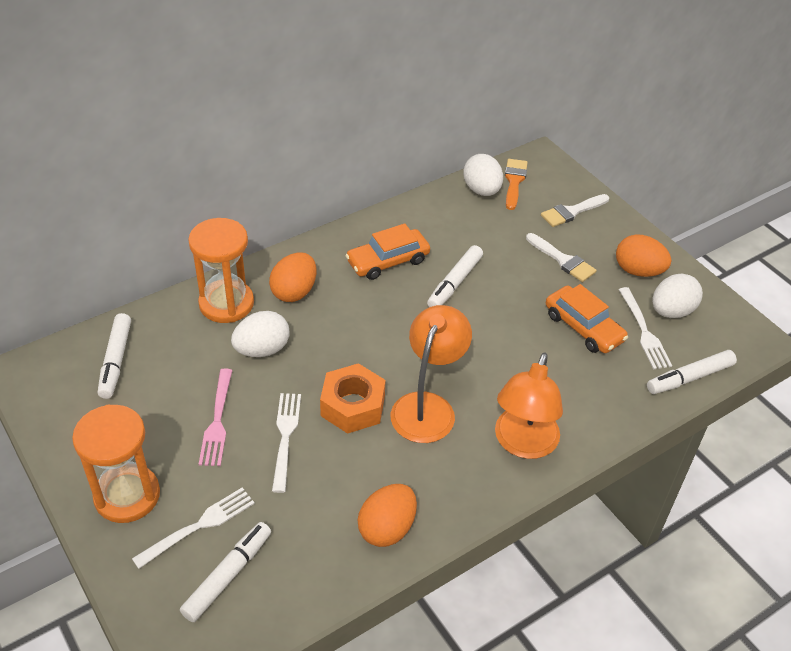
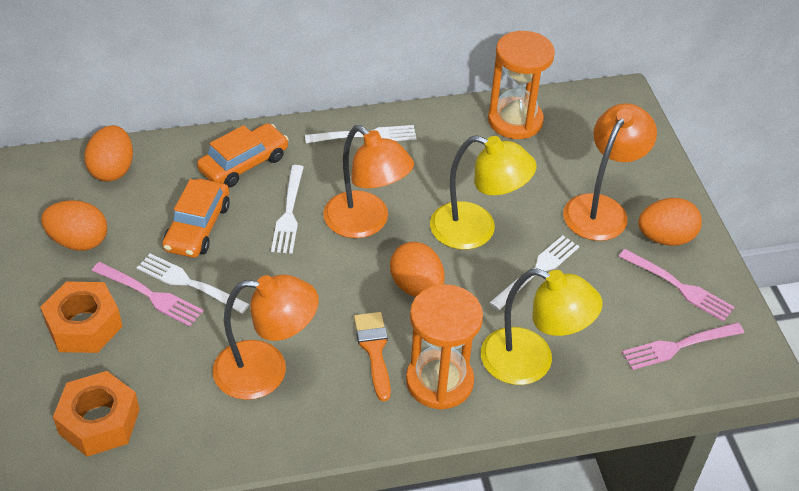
orange egg: [269,253,316,302] [357,484,417,547] [616,234,671,277] = 3 -> [41,200,107,251] [84,125,133,182] [390,242,444,297] [638,198,702,246] = 4
orange lamp: [391,305,472,443] [495,353,563,459] = 2 -> [213,274,319,400] [323,125,414,238] [563,103,657,241] = 3
orange nut: [320,363,386,434] = 1 -> [40,281,123,353] [53,371,140,457] = 2
pink fork: [199,369,233,466] = 1 -> [92,262,203,327] [619,249,735,322] [622,323,744,370] = 3
white brush: [526,233,597,282] [541,194,609,227] = 2 -> none = 0
white egg: [231,311,289,357] [463,154,503,196] [652,274,703,318] = 3 -> none = 0
white fork: [132,488,255,569] [272,393,301,493] [619,287,672,370] = 3 -> [136,254,250,314] [271,165,304,254] [305,125,417,143] [489,235,579,311] = 4
white marker: [98,313,131,399] [180,522,271,622] [427,245,483,307] [647,350,737,394] = 4 -> none = 0
yellow lamp: none = 0 -> [430,135,537,250] [481,268,603,385] = 2

